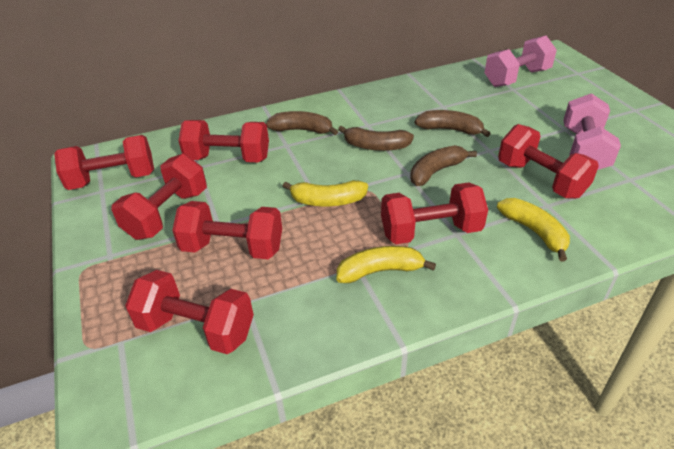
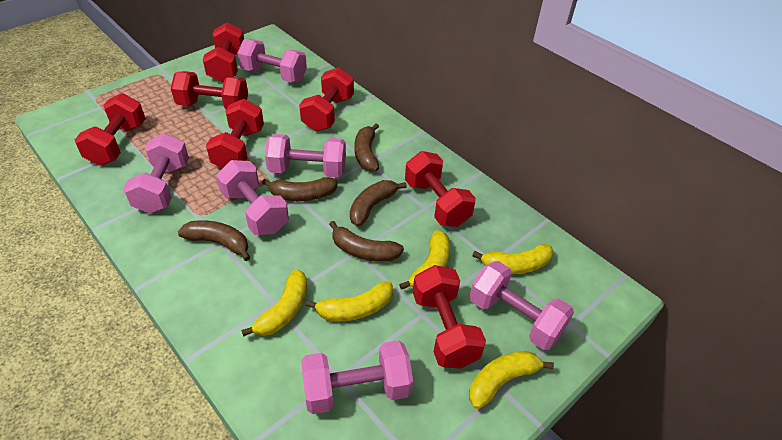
brown banana: [266,111,338,135] [338,126,414,151] [410,145,477,186] [415,110,491,137] = 4 -> [178,220,250,261] [262,177,338,201] [329,221,404,262] [350,180,407,227] [355,123,379,172] = 5
pink dumbbell: [484,36,557,87] [563,93,621,170] = 2 -> [123,133,189,213] [216,160,289,235] [237,39,307,82] [265,134,346,178] [301,340,413,414] [470,261,574,350] = 6
yellow banana: [283,180,368,206] [337,246,436,283] [497,198,570,261] = 3 -> [241,269,307,337] [306,281,393,321] [399,230,450,290] [469,351,554,409] [472,244,554,274] = 5

